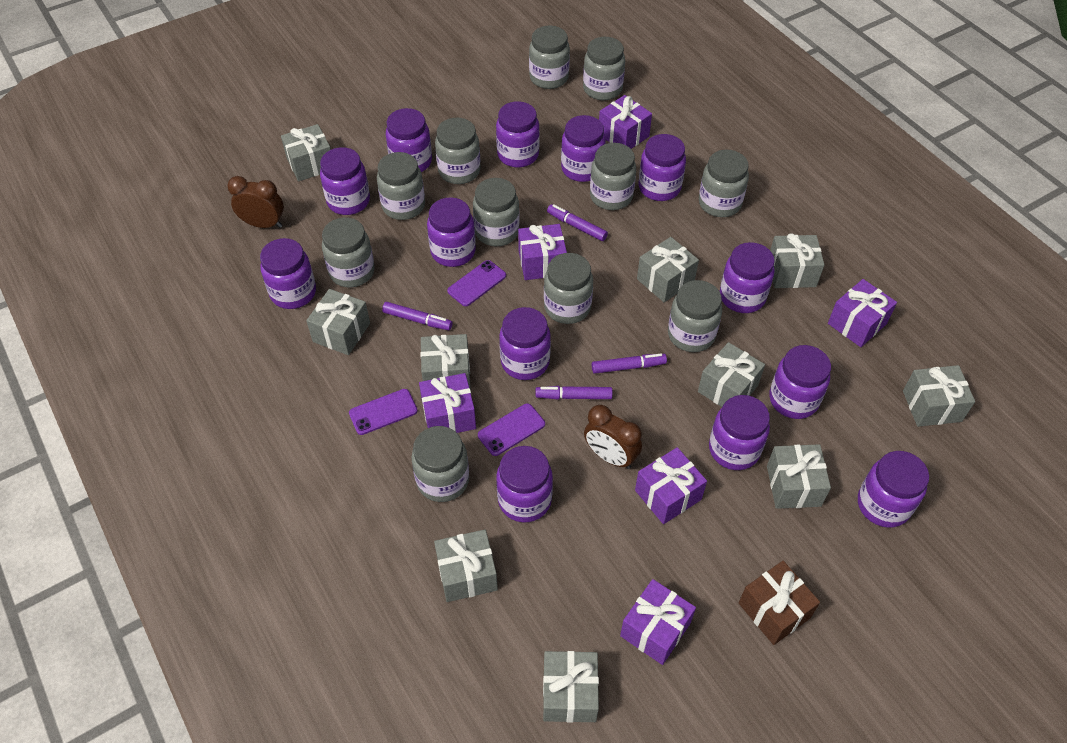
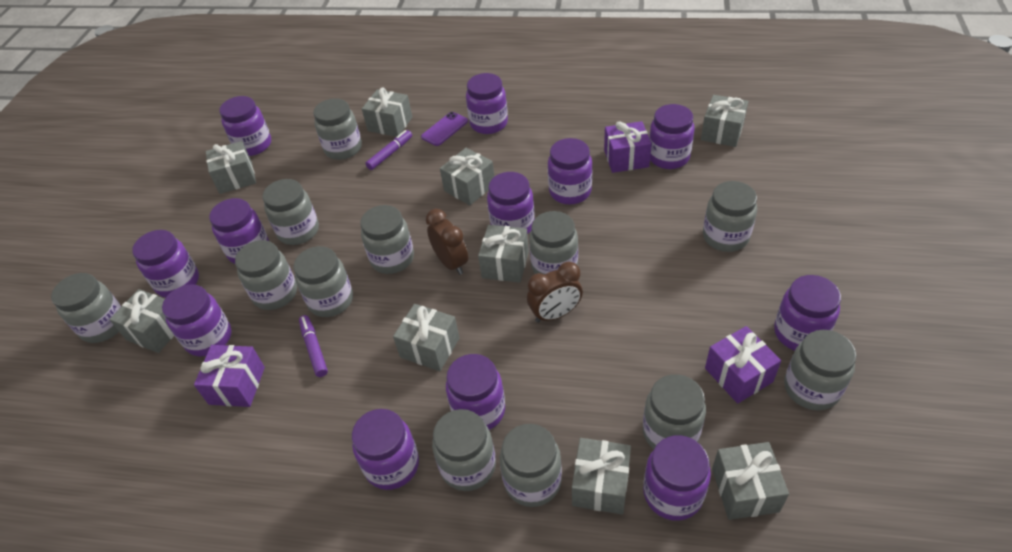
brown gift: [739,561,820,645] = 1 -> none = 0
grey gift: [281,124,331,181] [306,289,370,355] [420,334,471,389] [434,529,498,602] [543,651,599,723] [637,237,699,302] [698,342,765,407] [767,444,831,509] [770,233,824,288] [903,365,975,427] = 10 -> [109,289,174,353] [206,141,256,194] [362,88,412,137] [393,304,459,371] [440,148,495,205] [478,225,529,283] [572,438,631,515] [701,95,749,147] [712,442,789,520] = 9
grey jar: [322,217,375,288] [377,152,425,220] [411,426,469,502] [435,118,481,184] [473,178,520,246] [529,26,570,89] [544,253,593,324] [583,37,625,100] [590,143,636,210] [668,280,722,352] [699,150,749,217] = 11 -> [51,273,121,343] [235,240,297,310] [262,179,319,245] [294,246,353,317] [313,98,362,160] [360,205,414,274] [432,409,496,491] [500,424,562,507] [529,211,578,275] [643,374,706,449] [703,181,757,252] [784,330,856,411] = 12
purple gift: [419,373,476,433] [518,224,567,280] [599,95,652,149] [620,579,696,665] [635,447,707,524] [828,279,897,347] = 6 -> [194,345,265,407] [604,121,652,173] [705,326,781,404] = 3
purple jar: [260,238,316,309] [320,147,370,215] [386,108,432,172] [427,197,476,267] [496,101,540,168] [496,446,553,522] [499,307,551,380] [561,115,606,182] [638,134,686,201] [709,395,770,470] [720,242,775,313] [769,345,831,419] [858,451,929,528] = 13 -> [132,230,199,298] [162,284,231,356] [209,198,269,264] [219,96,271,156] [352,409,419,490] [446,354,505,430] [466,73,508,134] [487,172,535,234] [548,138,592,204] [643,435,711,521] [649,104,694,169] [774,275,841,351] = 12
purple marker: [382,302,452,330] [535,386,613,400] [547,204,608,241] [592,354,667,374] = 4 -> [299,315,328,377] [365,130,412,170] = 2
purple phone: [349,389,418,435] [447,260,506,306] [478,403,545,456] = 3 -> [421,112,468,146] = 1

